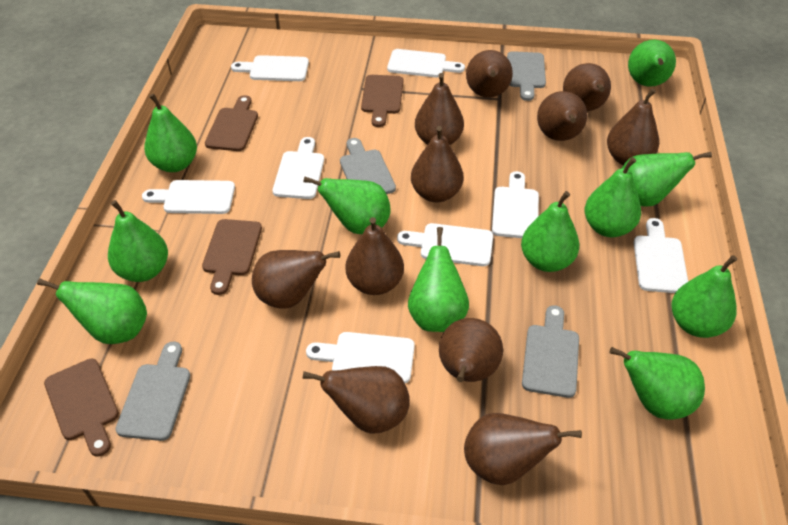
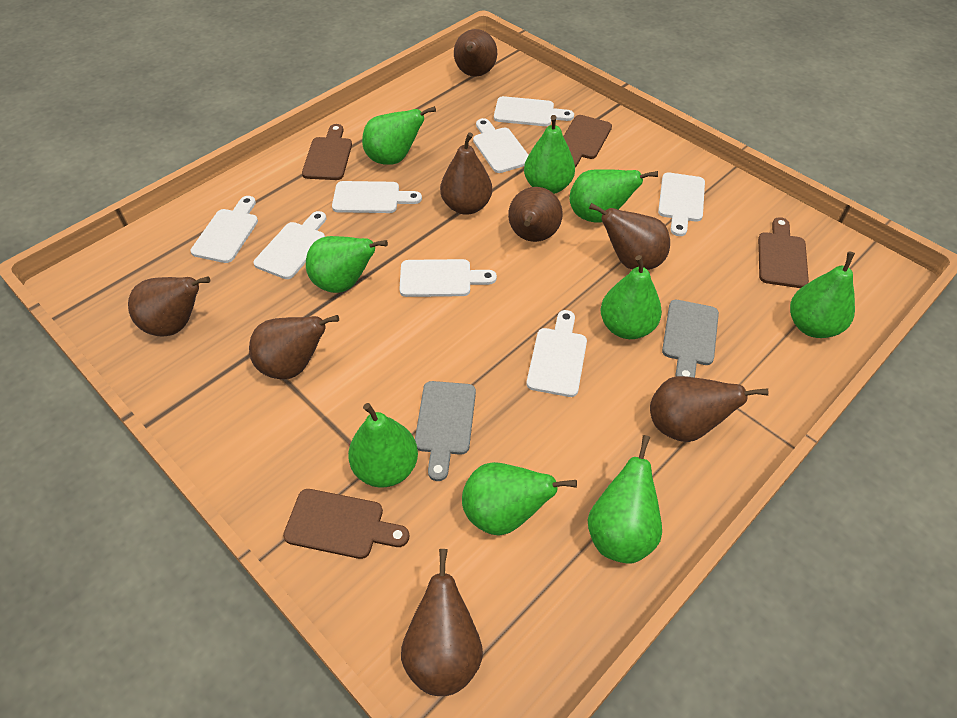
brown pear: [252,250,340,309] [303,366,410,434] [345,217,404,295] [411,126,464,202] [415,73,464,145] [439,318,503,382] [464,413,582,485] [466,50,513,98] [537,91,587,141] [563,63,611,111] [607,89,659,165] = 11 -> [128,276,210,336] [249,315,339,379] [401,549,483,696] [440,132,492,215] [454,29,497,77] [508,187,563,242] [589,203,670,270] [650,376,768,442] = 8
green pear: [37,278,147,344] [108,200,168,282] [144,93,197,172] [303,176,391,234] [408,227,469,332] [521,191,579,272] [585,157,641,237] [610,347,705,420] [622,152,712,207] [628,40,676,87] [671,255,737,338] = 11 -> [306,236,388,293] [348,403,418,488] [362,106,436,165] [462,462,577,536] [524,115,575,194] [569,169,658,223] [588,435,662,564] [601,255,662,339] [790,252,855,338] = 9
grey cutting board: [115,342,190,441] [340,138,396,194] [507,51,546,101] [522,305,579,398] = 4 -> [415,381,476,481] [662,300,719,378] = 2

